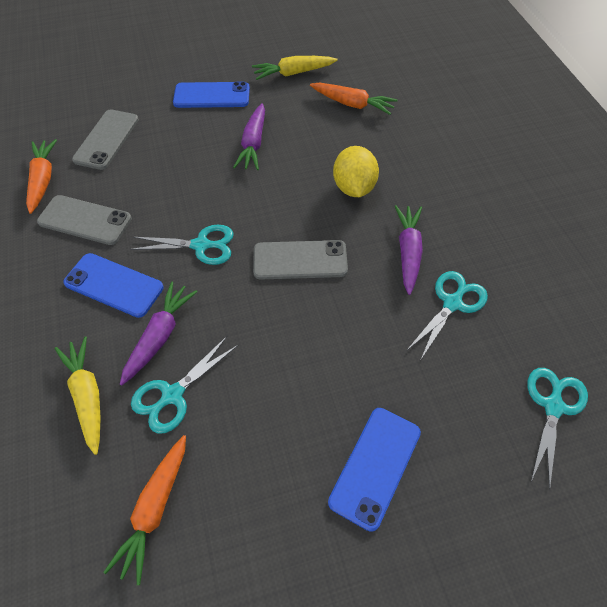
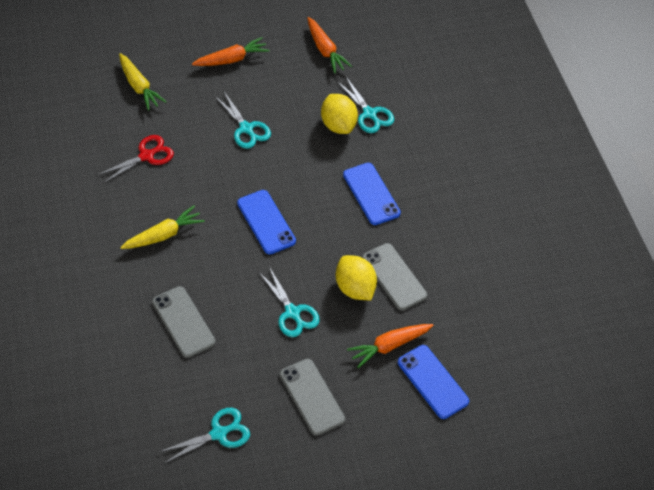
purple carrot: [120,282,198,385] [233,103,265,170] [395,205,423,295] = 3 -> none = 0
red scissors: none = 0 -> [96,135,174,184] = 1
yellow lemon: [333,146,379,197] = 1 -> [321,94,358,134] [336,255,377,300] = 2

